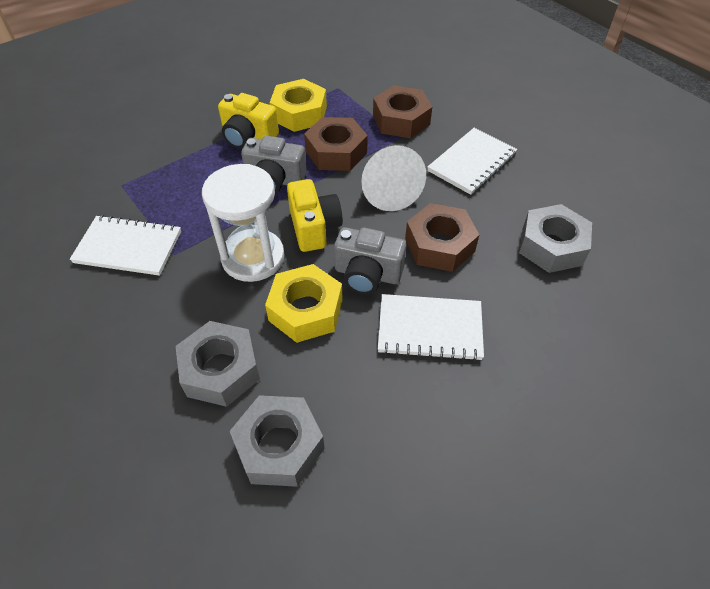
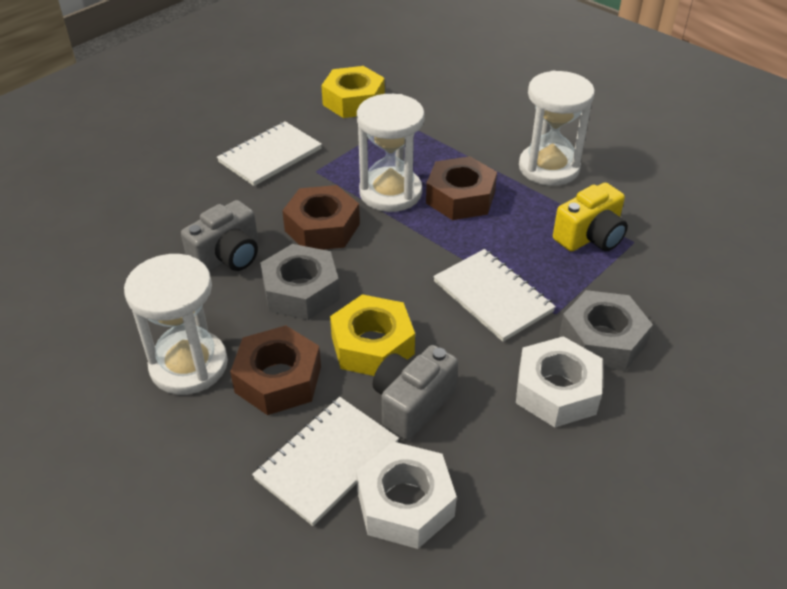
grey nut: [175,321,260,407] [230,395,325,487] [519,204,592,273] = 3 -> [260,244,340,320] [559,290,653,371] = 2
white cone: [361,145,426,211] = 1 -> none = 0
white hourglass: [202,164,285,282] = 1 -> [124,254,228,395] [357,94,425,212] [519,71,595,186] = 3
white nut: none = 0 -> [356,442,457,549] [516,336,603,427] = 2
yellow camera: [218,93,279,149] [287,179,343,252] = 2 -> [553,183,628,251] = 1

